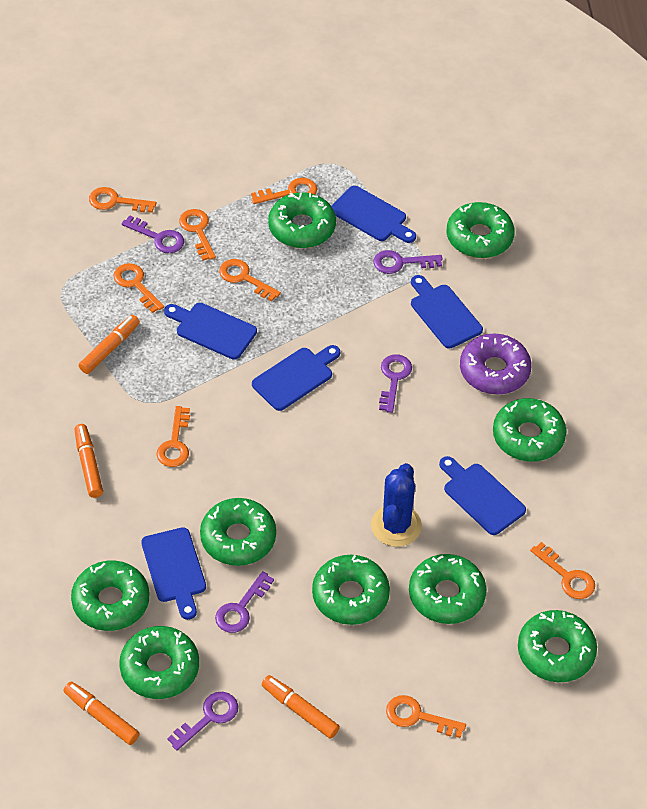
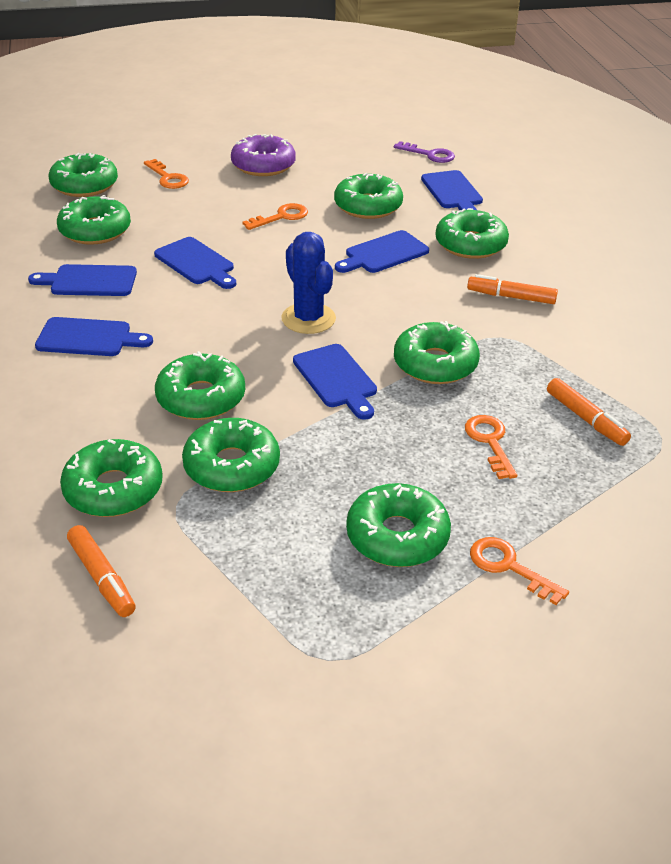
orange key: [89,187,157,213] [114,263,164,313] [156,406,190,467] [179,209,216,261] [219,259,281,301] [251,178,317,204] [386,695,466,738] [530,542,595,599] = 8 -> [144,159,189,189] [242,203,308,230] [465,415,517,479] [470,537,569,605] = 4
orange marker: [63,682,140,745] [74,424,103,498] [79,315,140,374] [262,675,340,739] = 4 -> [67,525,136,617] [467,274,558,304] [547,378,631,446] = 3
purple key: [122,215,184,253] [167,692,238,751] [215,571,274,633] [373,250,442,274] [379,354,412,413] = 5 -> [394,141,455,163] = 1

